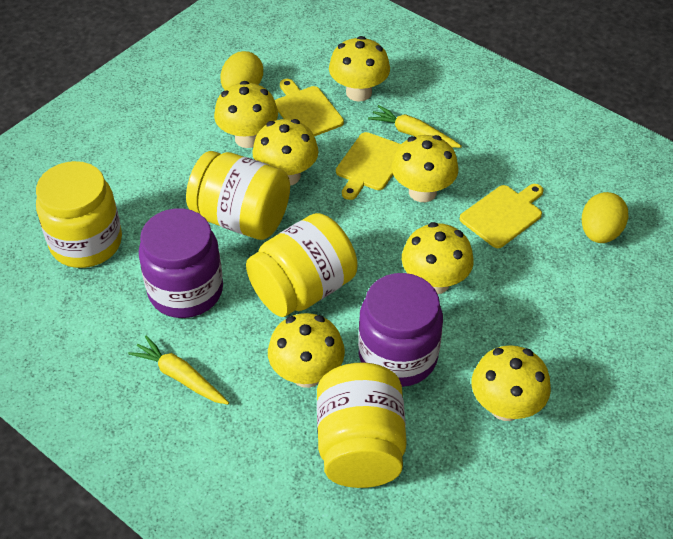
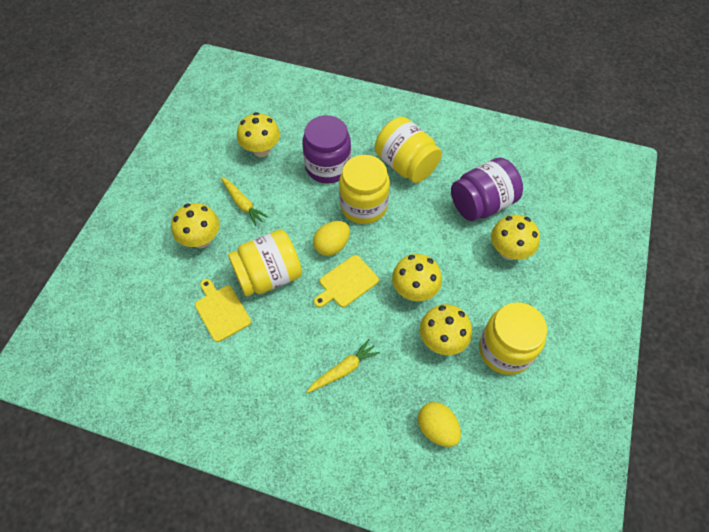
yellow cutting board: [275,79,344,137] [336,132,401,200] [460,184,543,248] = 3 -> [195,279,251,342] [314,255,379,307] = 2
yellow mushroom: [214,81,278,148] [252,119,319,186] [268,313,345,388] [329,36,390,102] [391,135,459,202] [402,222,474,294] [472,345,551,421] = 7 -> [171,203,220,248] [237,112,280,157] [392,254,442,301] [420,304,472,355] [491,215,540,260] = 5

